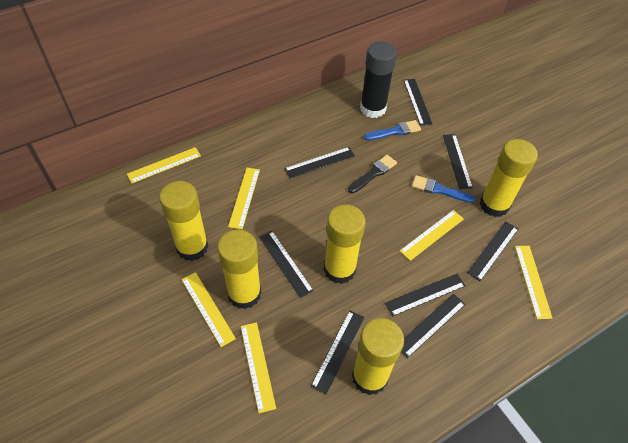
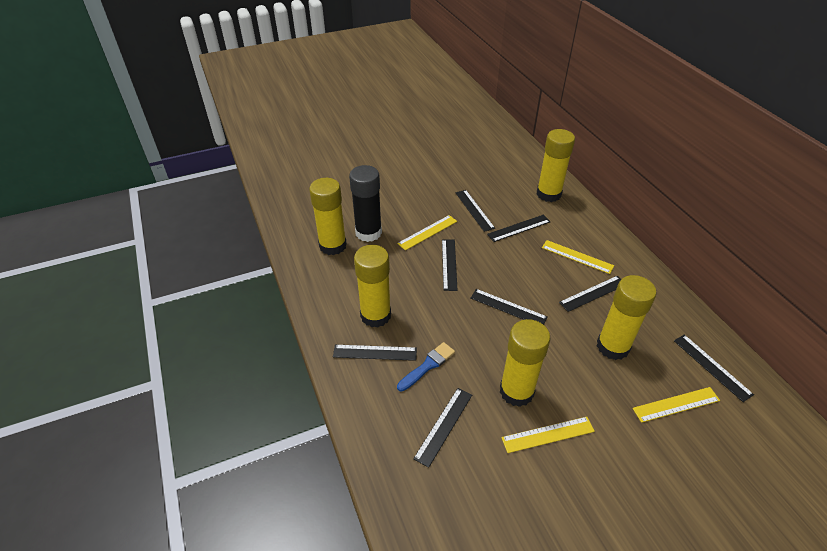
black brush: [348,155,397,193] = 1 -> none = 0
blue brush: [364,120,421,140] [412,175,476,203] = 2 -> [397,342,455,392] = 1
yellow ruler: [127,147,201,183] [182,272,236,347] [228,168,260,229] [241,322,276,413] [400,210,464,261] [515,246,552,319] = 6 -> [397,215,457,251] [501,417,595,453] [542,240,614,274] [632,387,720,423] = 4

